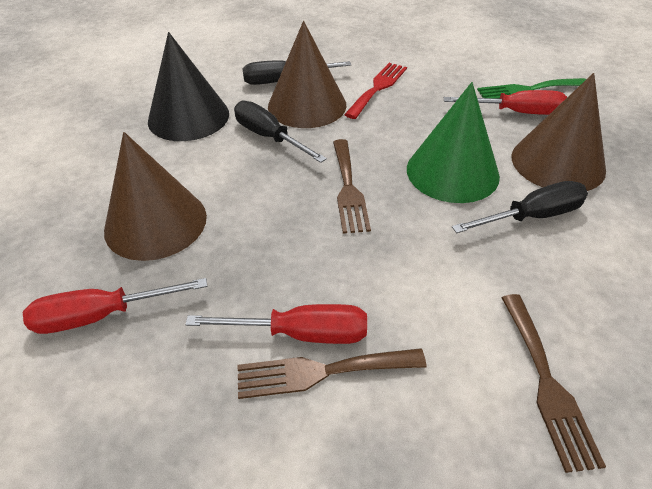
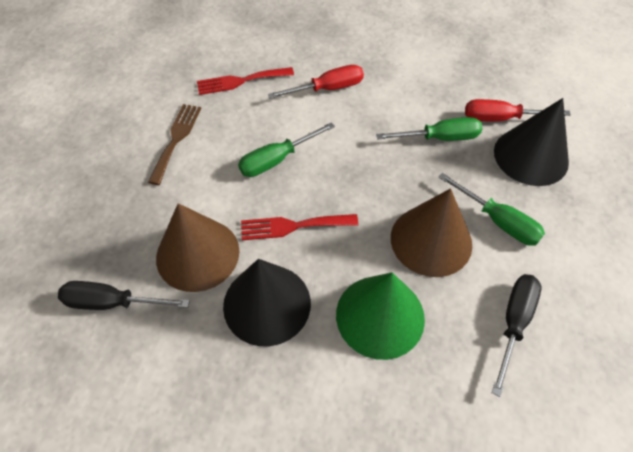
black cone: [148,32,229,141] = 1 -> [223,259,311,346] [494,98,569,186] = 2
black screwdriver: [234,101,327,163] [242,60,351,85] [452,181,588,233] = 3 -> [58,281,190,310] [492,274,541,397] = 2
brown cone: [104,132,207,261] [268,21,346,128] [511,73,606,191] = 3 -> [156,203,240,292] [391,188,472,277] = 2
brown fork: [238,348,426,399] [333,139,371,234] [502,294,606,473] = 3 -> [148,104,201,185] = 1
green fork: [477,78,586,99] = 1 -> none = 0
green screwdriver: none = 0 -> [238,122,335,177] [376,117,483,141] [438,173,545,246] = 3
red fork: [344,63,407,119] = 1 -> [197,67,294,95] [241,214,358,240] = 2
red screwdriver: [23,278,207,334] [185,304,367,344] [444,90,567,115] = 3 -> [268,65,364,99] [465,99,571,121] = 2

